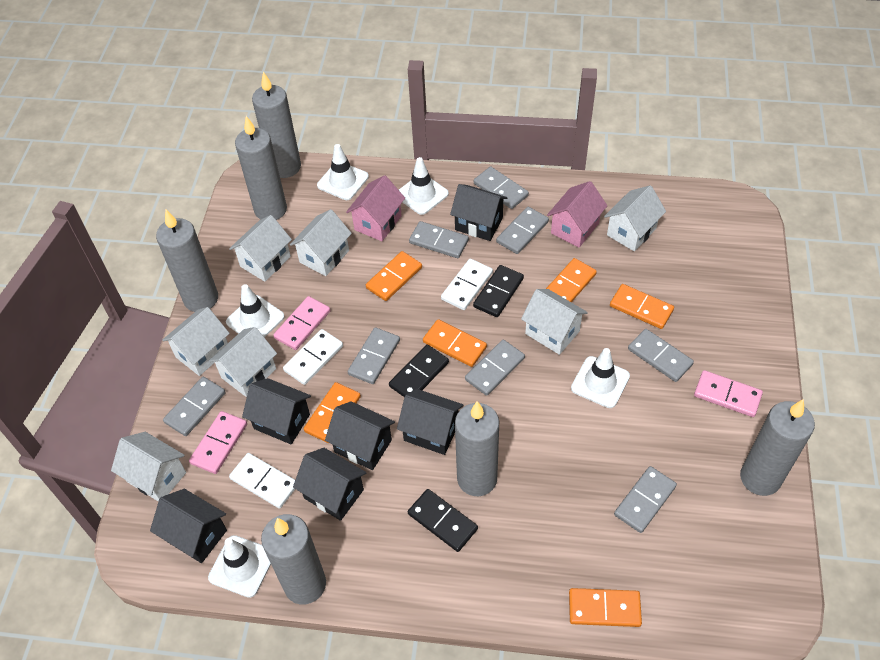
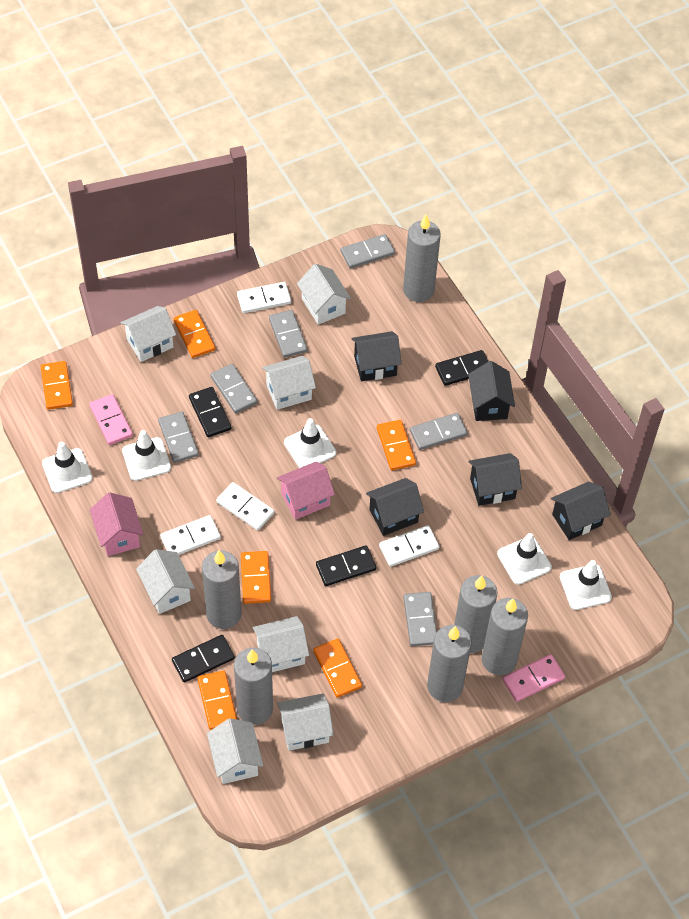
black domino: [389,345,449,397] [408,489,478,552] [473,265,524,317] = 3 -> [172,635,235,683] [189,387,231,437] [316,545,376,586] [435,350,489,386] = 4
black house: [150,489,227,563] [242,378,311,444] [293,448,367,521] [325,401,395,470] [397,389,463,455] [450,184,508,241] = 6 -> [352,331,402,382] [366,478,424,536] [468,361,515,421] [469,453,522,506] [551,482,611,540] = 5
grey domino: [163,377,226,436] [348,327,400,384] [409,221,469,258] [465,340,525,396] [474,166,529,209] [496,207,549,254] [614,466,677,533] [628,329,694,382] = 8 -> [158,411,199,463] [211,364,257,413] [269,310,307,358] [341,234,395,269] [403,592,437,646] [410,413,468,450] = 6
pink domino: [189,411,247,474] [273,296,331,350] [694,370,763,417] = 3 -> [89,394,133,445] [503,654,565,702] = 2
white domino: [229,453,295,509] [283,329,343,385] [441,259,493,310] = 3 -> [160,515,221,555] [216,482,274,531] [237,282,291,313] [379,525,440,567] = 4

